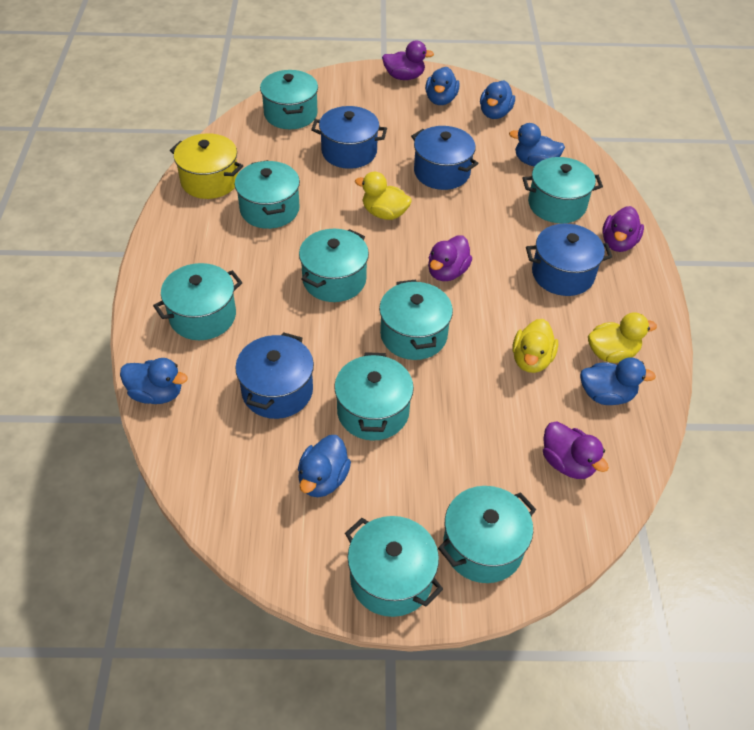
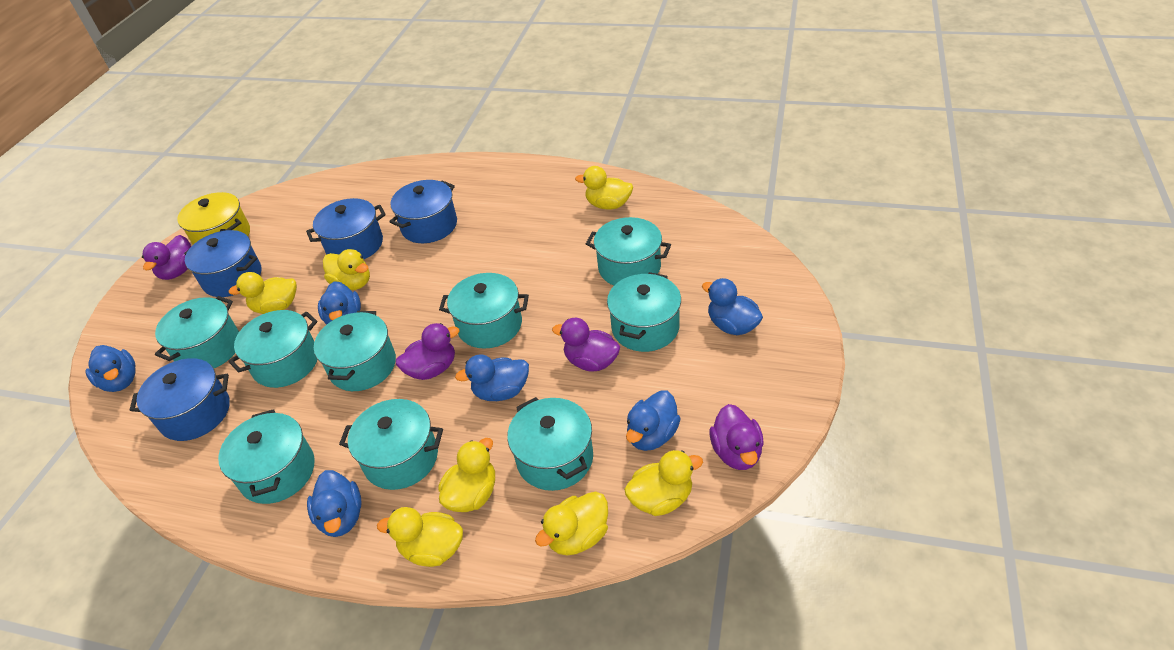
yellow duck: [355,172,412,220] [512,319,558,373] [588,313,657,363] = 3 -> [228,272,297,314] [323,249,370,290] [377,507,463,567] [438,438,495,512] [535,491,608,555] [575,166,633,209] [624,450,703,516] = 7

